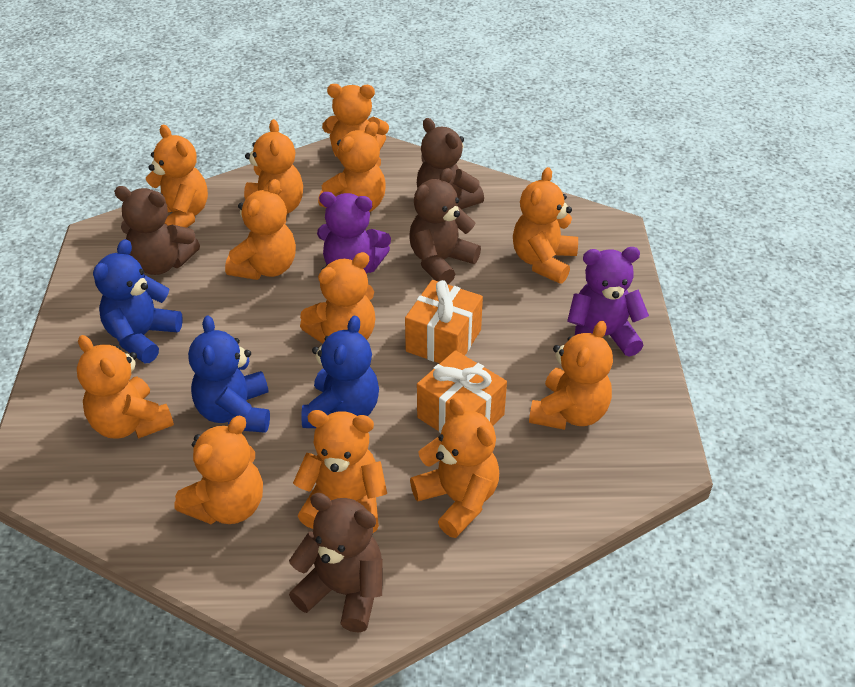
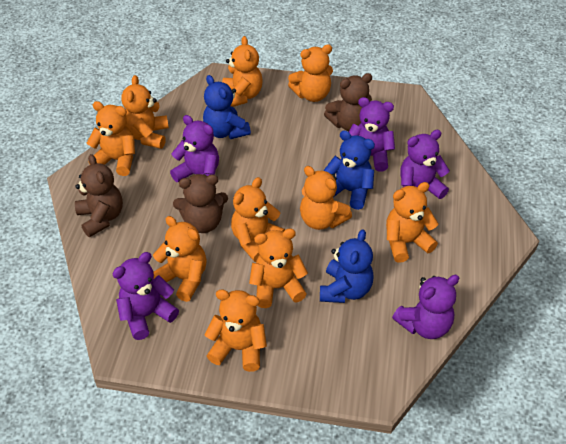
brown teddy bear: [114,186,200,275] [289,493,383,633] [409,168,481,284] [417,118,484,209] = 4 -> [75,154,123,237] [173,174,228,233] [324,73,372,131] = 3
orange gift: [405,280,483,363] [417,350,507,433] = 2 -> none = 0
orange teddy bear: [77,335,174,439] [146,125,208,228] [175,416,263,524] [225,179,296,280] [244,119,303,214] [293,410,387,533] [300,252,375,344] [318,122,386,212] [322,84,389,159] [410,397,499,538] [513,167,578,284] [529,321,613,430] = 12 -> [87,101,135,176] [121,75,169,149] [153,216,207,302] [204,290,267,372] [222,36,262,107] [231,177,285,262] [249,228,308,308] [288,44,333,102] [300,166,352,230] [386,182,439,263] = 10
purple teddy bear: [317,192,391,274] [567,247,649,357] = 2 -> [112,252,179,340] [170,115,219,182] [349,97,395,172] [392,275,460,339] [400,130,450,199] = 5

